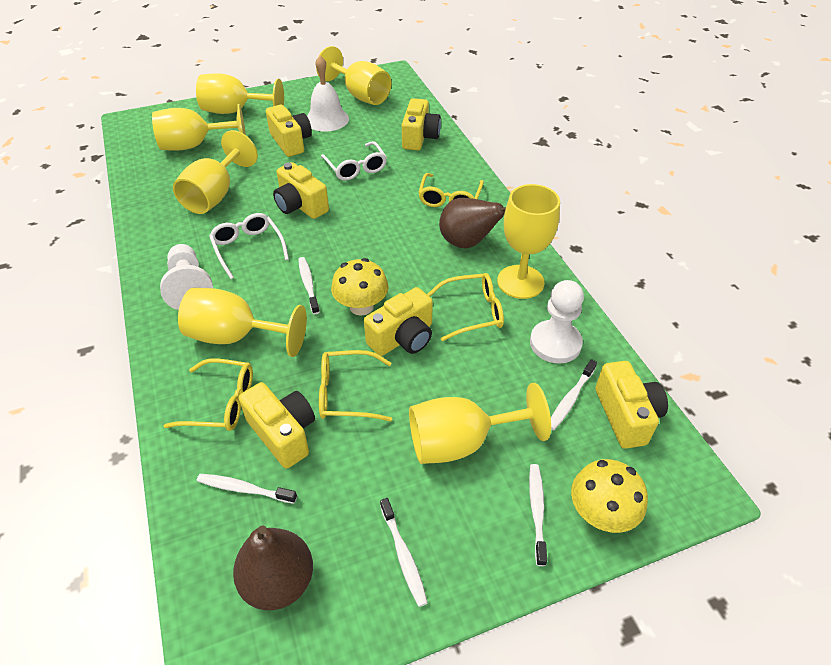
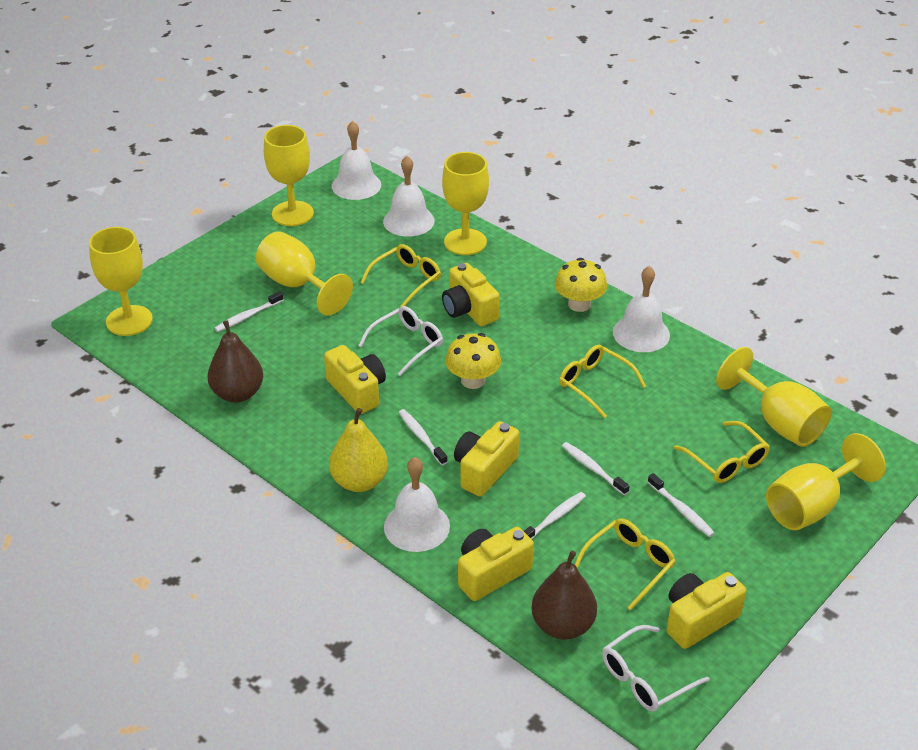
white bell: [307,56,349,132] = 1 -> [332,121,381,200] [383,156,435,236] [384,457,450,552] [613,266,670,352] = 4
white pawn: [160,244,213,310] [530,280,584,364] = 2 -> none = 0
yellow camera: [239,382,315,469] [266,105,312,157] [273,162,329,219] [364,287,433,356] [402,98,441,150] [595,361,668,449] = 6 -> [324,345,386,414] [442,263,500,326] [454,421,519,497] [458,527,534,601] [666,572,746,649] = 5
yellow goblet: [152,104,246,151] [173,130,258,214] [178,288,307,357] [196,73,284,114] [316,46,391,105] [409,383,551,464] [497,184,560,299] = 7 -> [89,227,153,336] [256,231,353,315] [264,125,314,226] [442,152,489,255] [716,347,832,447] [766,433,886,530] = 6
yellow pear: none = 0 -> [329,408,388,492] = 1

